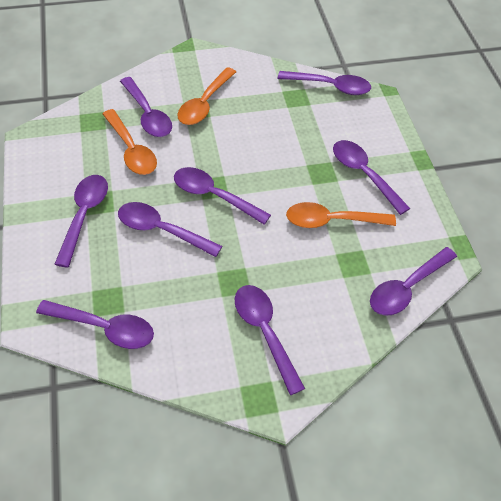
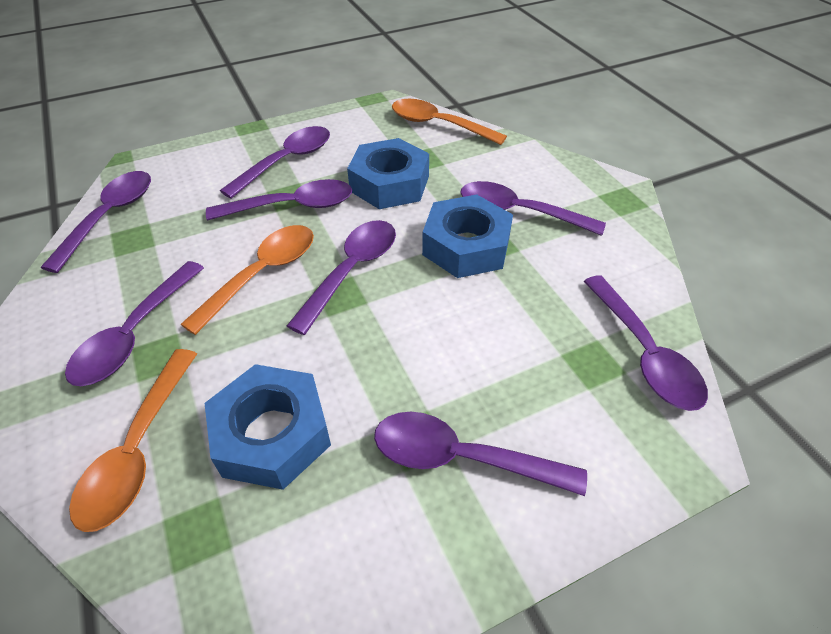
blue nut: none = 0 -> [205,364,331,490] [347,138,429,209] [422,195,513,278] = 3
purple spoon: [36,300,154,349] [54,175,108,268] [118,202,222,257] [120,77,172,137] [174,167,271,225] [235,285,305,395] [277,71,371,95] [333,140,410,215] [370,247,457,315] = 9 -> [41,171,151,273] [65,261,204,386] [206,179,352,220] [220,126,330,199] [287,220,396,335] [374,412,587,496] [460,181,606,236] [583,275,708,411] = 8

